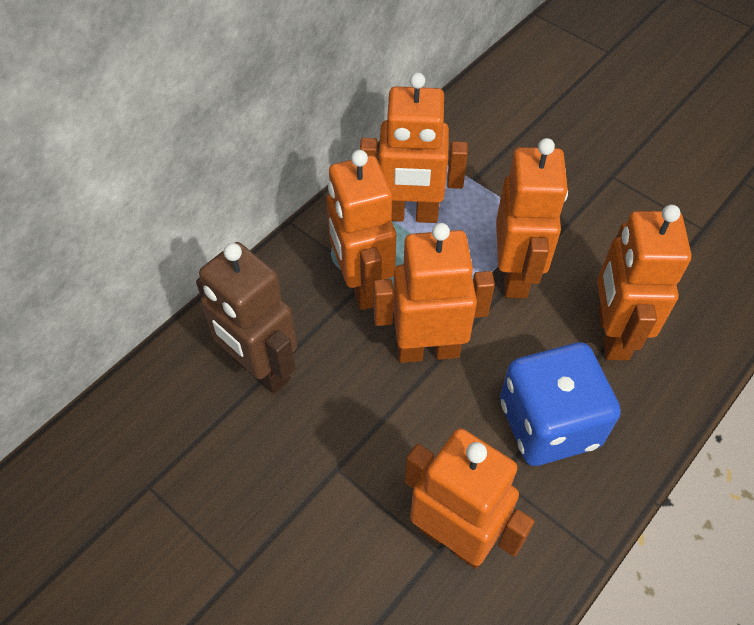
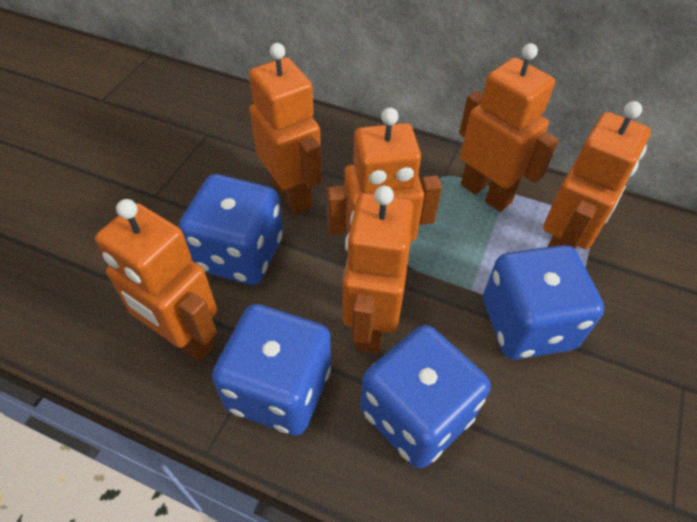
blue dice: [500,343,621,466] = 1 -> [179,174,283,285] [212,304,331,436] [360,325,490,469] [483,245,604,360] = 4
brown robot: [196,242,297,394] = 1 -> none = 0

